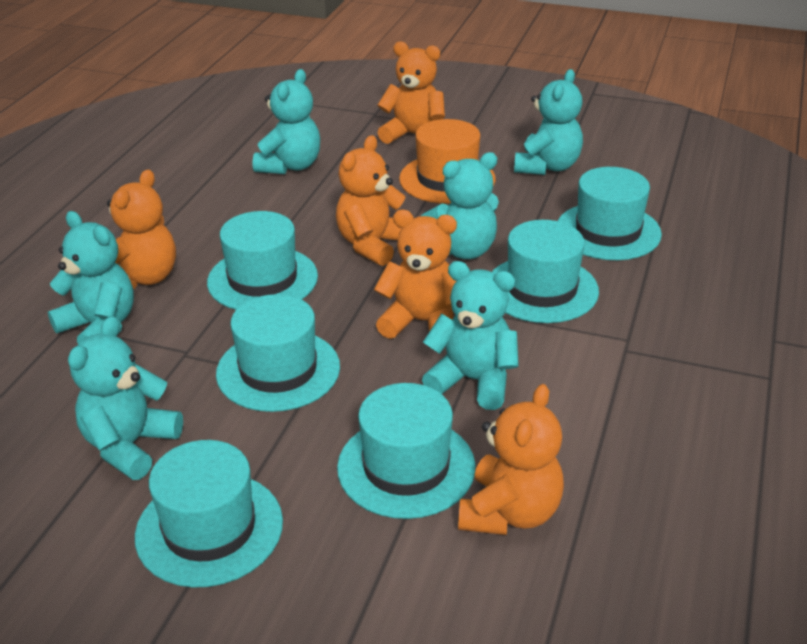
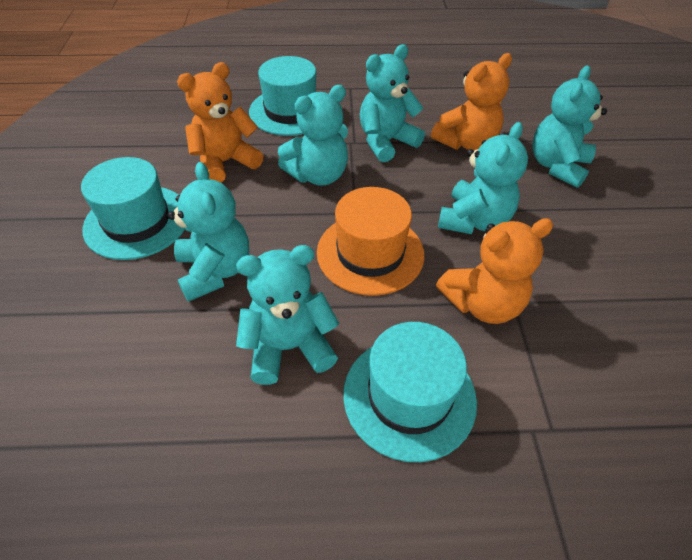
orange teddy bear: [107,169,176,289] [336,135,405,266] [374,210,457,339] [377,41,445,144] [458,384,564,535] = 5 -> [177,62,263,183] [431,53,512,150] [436,218,553,324] = 3
turquoise hat: [135,440,283,588] [207,211,318,310] [216,294,340,412] [337,383,476,519] [492,220,599,323] [558,167,662,260] = 6 -> [81,157,185,260] [249,56,316,136] [343,322,477,462] = 3

